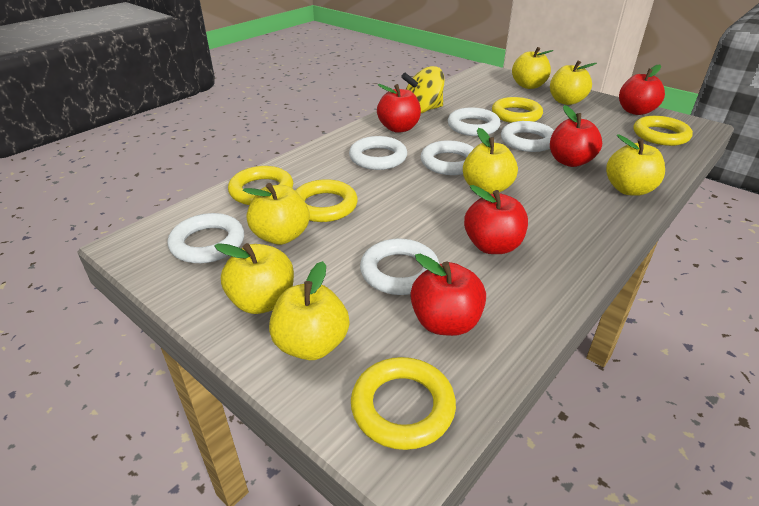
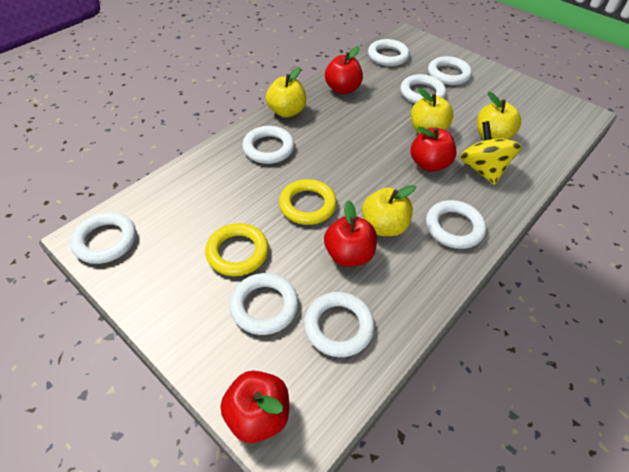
red apple: [377,84,421,133] [410,254,486,336] [464,185,528,254] [550,105,602,167] [619,64,665,115] = 5 -> [220,371,289,443] [324,200,377,267] [325,46,363,94] [411,127,457,172] = 4
white ring: [168,213,244,263] [349,136,407,170] [360,239,439,295] [421,140,474,175] [448,107,501,136] [501,121,554,152] = 6 -> [70,212,136,264] [229,273,298,335] [242,126,294,164] [304,292,375,357] [368,39,410,66] [400,74,446,104] [426,200,486,249] [428,56,472,85] = 8
yellow apple: [214,243,294,314] [243,183,309,245] [269,261,349,360] [463,128,518,194] [512,47,553,89] [550,61,597,105] [606,134,665,196] = 7 -> [266,67,306,118] [362,185,416,236] [411,88,453,134] [477,92,521,140] = 4
yellow ring: [228,166,293,205] [295,179,358,222] [351,357,456,450] [492,97,543,123] [634,116,693,146] = 5 -> [205,223,269,276] [279,179,337,225] = 2

